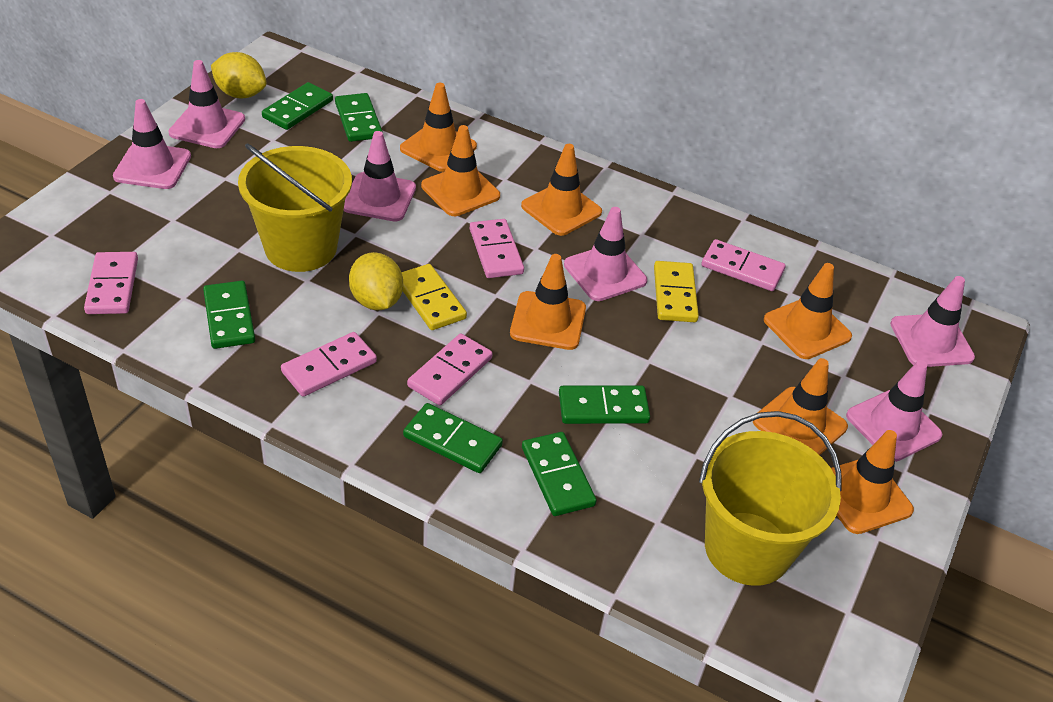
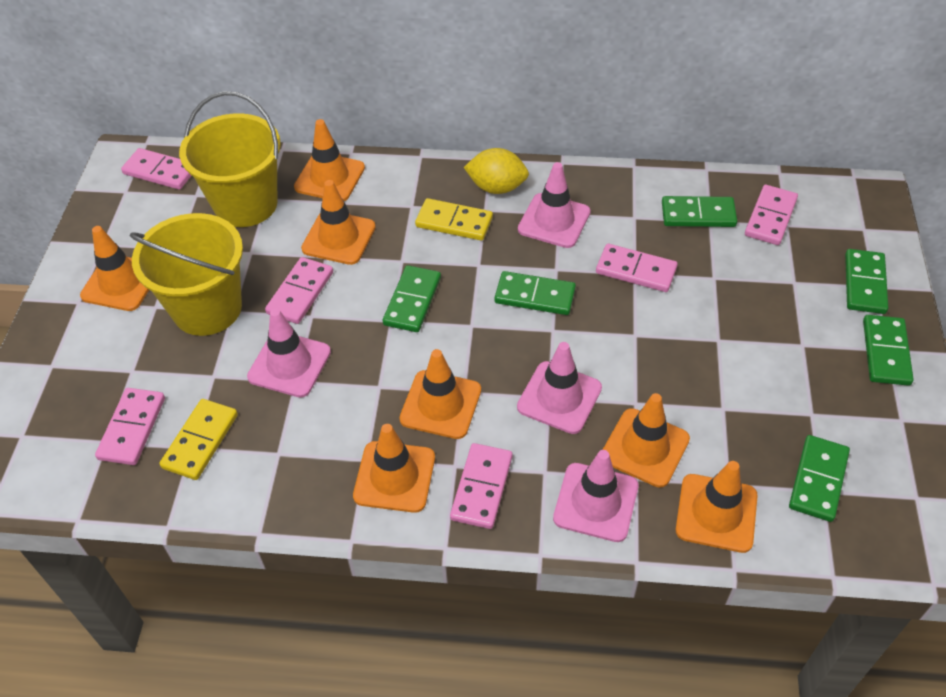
pink domino: [84,252,138,314] [281,332,377,397] [407,334,493,406] [470,219,524,278] [702,239,785,291] = 5 -> [95,388,165,465] [121,148,192,190] [265,257,333,324] [450,443,512,529] [596,244,678,292] [745,185,798,245] = 6
pink traffic cone: [113,99,191,189] [168,60,245,148] [343,131,416,222] [564,207,647,301] [846,360,942,462] [890,276,975,367] = 6 -> [247,308,331,397] [517,342,602,434] [518,162,591,248] [553,450,638,542] = 4
yellow lemon: [211,52,266,99] [349,252,403,310] = 2 -> [464,148,529,194] = 1

